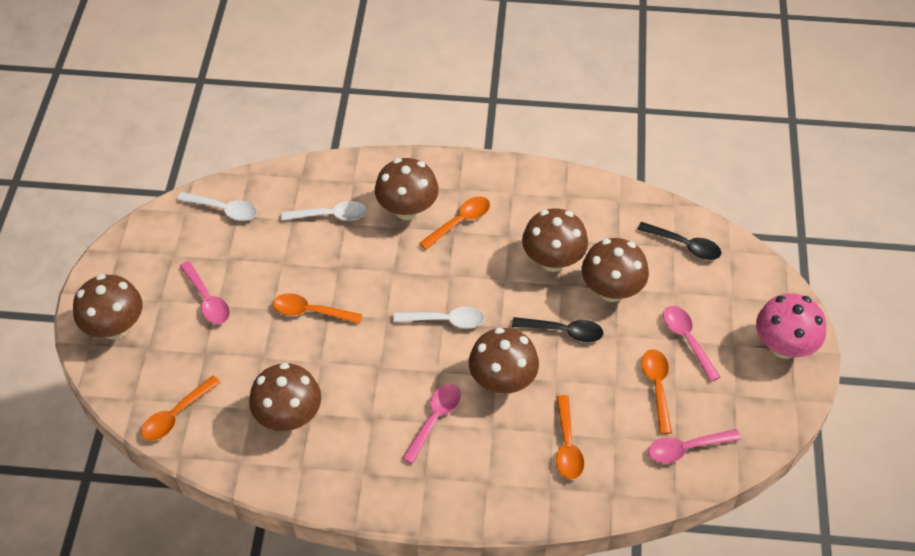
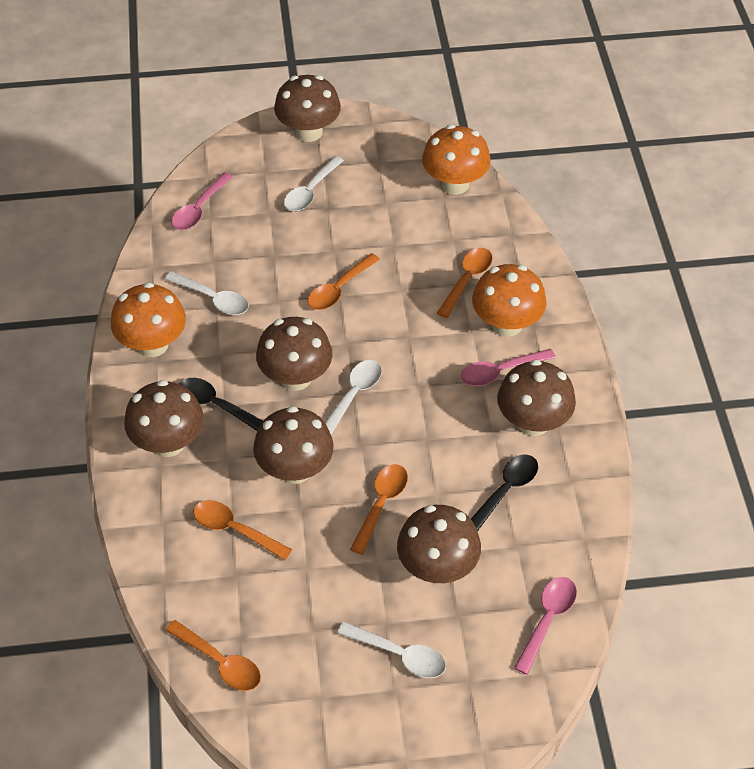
orange mushroom: none = 0 -> [111,282,186,357] [422,125,491,195] [472,264,547,337] = 3
pink mushroom: [756,293,826,359] = 1 -> none = 0
pink spoon: [179,261,230,324] [402,384,461,464] [648,429,741,463] [663,306,720,382] = 4 -> [171,173,233,230] [461,349,556,386] [514,577,577,675] = 3
white spoon: [177,192,257,221] [281,201,367,221] [393,307,484,329] = 3 -> [165,271,249,315] [284,156,344,211] [325,360,382,435] [337,621,446,678] = 4

